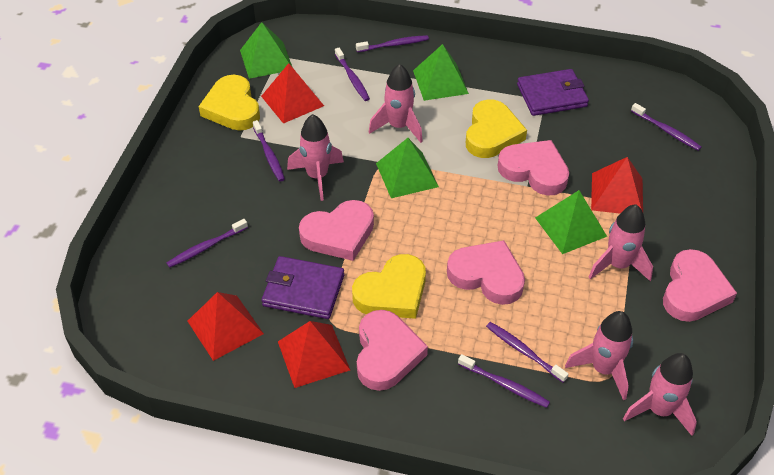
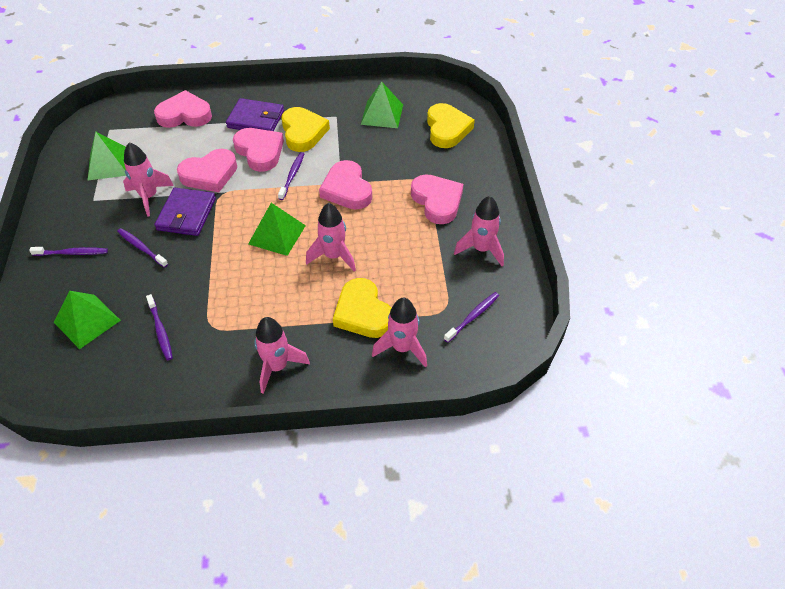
purple toothbrush: [167,219,248,268] [253,120,285,182] [335,48,370,101] [356,35,429,52] [458,354,550,408] [486,322,569,383] [631,103,701,151] = 7 -> [29,247,108,256] [117,228,168,268] [146,294,173,361] [278,152,304,200] [444,292,499,343] = 5
red pyramid: [187,292,264,361] [261,63,324,124] [278,321,350,388] [591,157,643,213] = 4 -> none = 0

